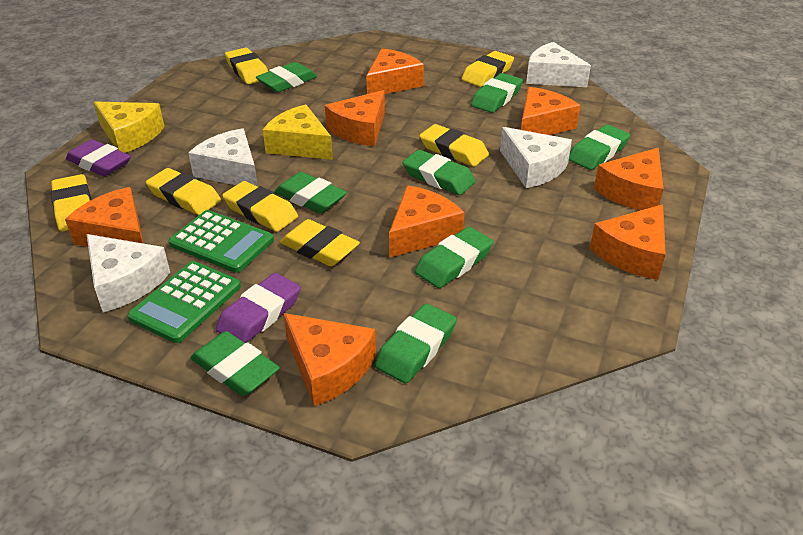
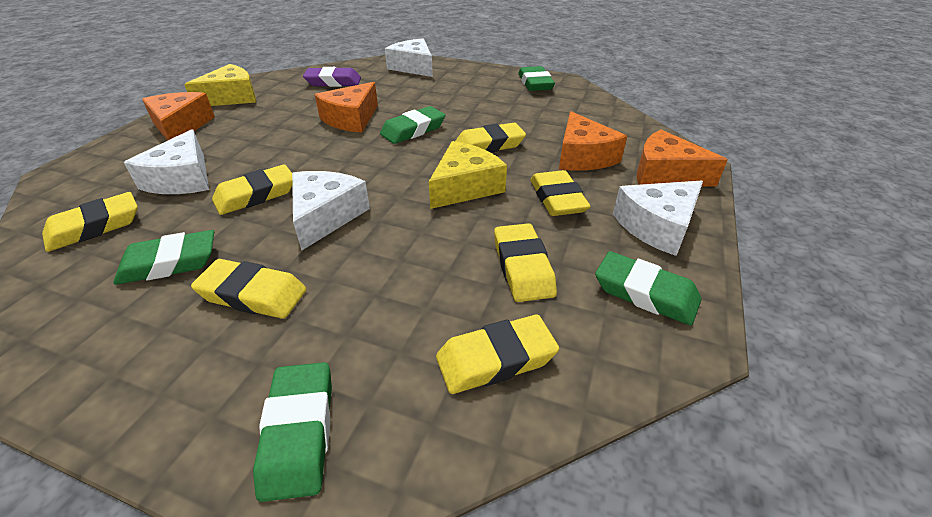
green calculator: [127,261,241,343] [169,210,274,273] = 2 -> none = 0
green eraser: [190,331,280,396] [256,62,317,92] [274,172,347,213] [375,303,457,383] [403,150,476,195] [415,227,493,288] [471,73,523,113] [569,125,630,170] = 8 -> [113,230,214,285] [253,362,332,502] [380,106,445,144] [518,66,555,91] [595,251,701,325] = 5
orange cheese: [65,187,144,247] [283,313,376,406] [325,90,385,146] [366,48,424,94] [389,185,464,258] [521,87,580,135] [590,204,666,280] [594,148,664,210] = 8 -> [142,92,215,140] [315,82,378,132] [559,111,627,171] [637,130,728,187] = 4
purple eraser: [66,139,131,177] [216,273,301,343] = 2 -> [303,67,361,87] = 1

